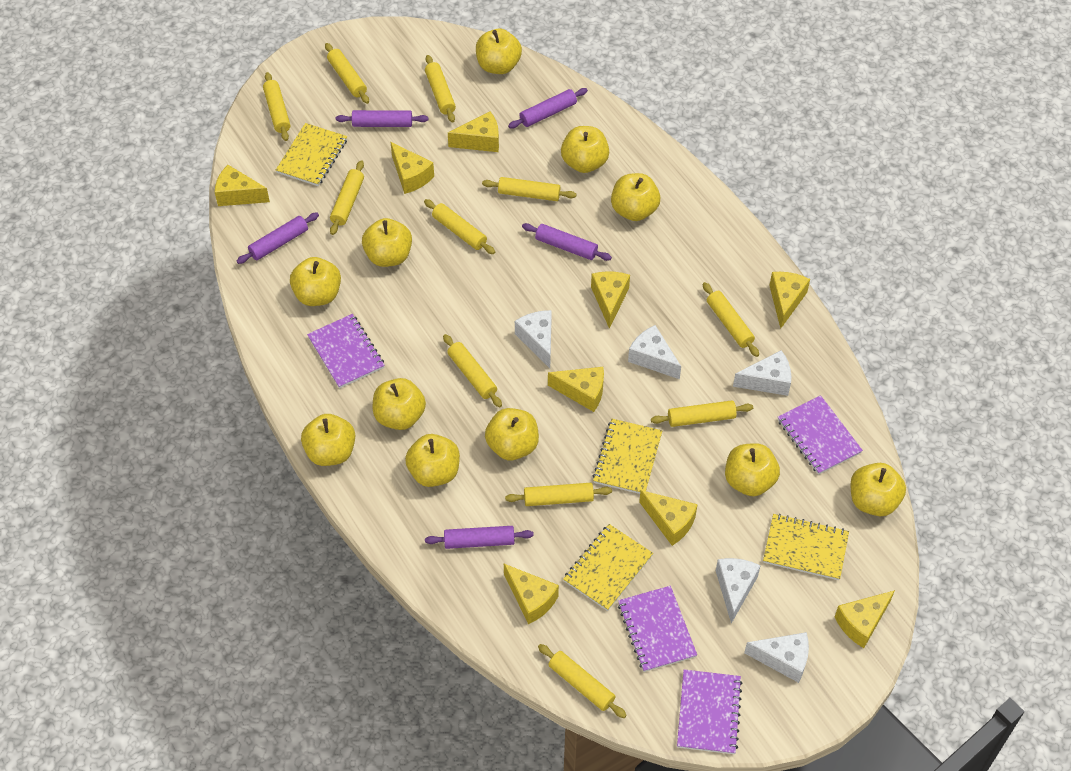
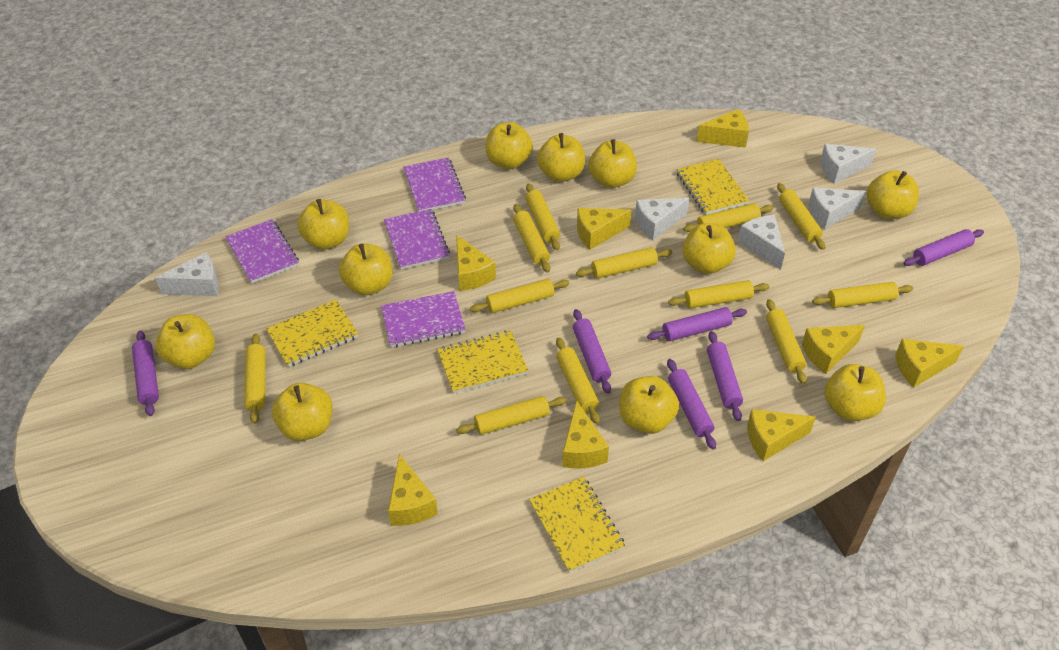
purple rolling pin: [236,213,319,264] [336,110,428,127] [425,526,534,549] [508,88,588,128] [522,223,612,261] = 5 -> [132,330,159,416] [573,309,611,394] [647,307,747,341] [667,359,716,449] [707,331,743,421] [903,229,984,266] = 6
yellow cheese: [215,165,270,206] [391,142,434,194] [448,111,499,152] [504,564,559,624] [548,367,604,412] [591,271,630,329] [639,490,698,546] [769,272,810,329] [835,590,895,648] = 9 -> [388,454,438,526] [456,235,496,291] [562,401,609,468] [577,208,631,250] [697,109,749,148] [747,409,816,461] [802,325,865,374] [895,339,964,388] = 8
yellow rolling pin: [263,72,291,141] [325,43,369,104] [330,160,364,235] [424,199,495,254] [425,55,456,122] [443,334,502,407] [482,177,577,201] [505,483,612,506] [538,644,627,718] [651,400,753,427] [703,282,759,357] = 11 -> [244,334,266,423] [456,396,567,435] [470,279,570,313] [513,204,550,273] [526,184,560,250] [556,338,600,424] [576,247,672,278] [668,280,769,308] [683,203,774,232] [766,299,807,384] [777,183,826,250] [812,282,913,308] = 12

